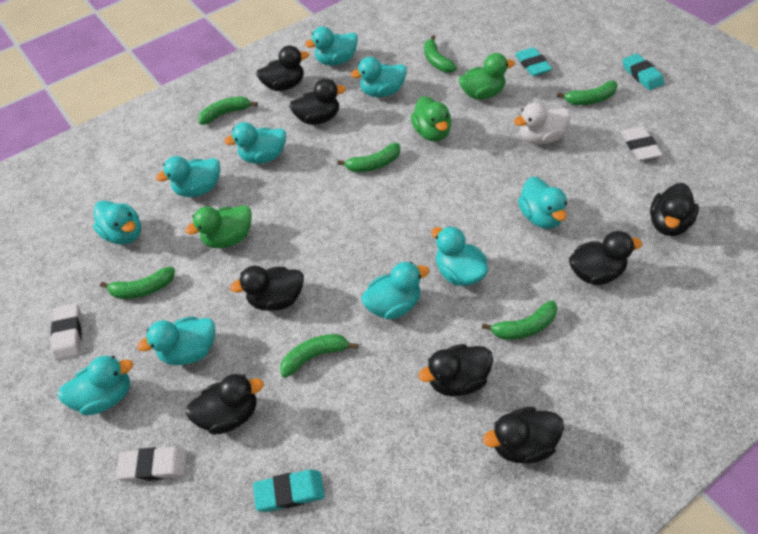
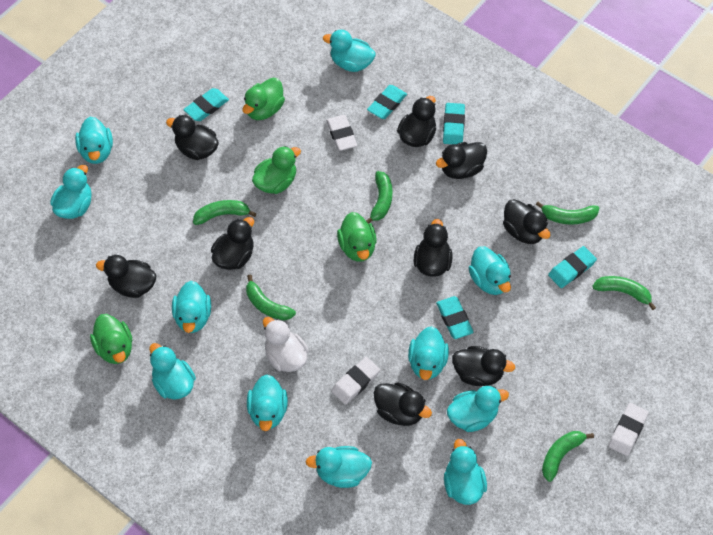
black duck: [186,374,264,435] [230,266,304,311] [256,45,309,91] [289,78,346,125] [418,344,493,396] [483,407,564,464] [569,231,642,285] [650,183,699,236] = 8 -> [96,255,156,298] [166,115,219,160] [211,217,254,270] [374,383,432,426] [397,96,436,147] [414,219,453,277] [436,142,487,179] [452,346,515,386] [503,199,550,244] = 9
green banana: [100,267,175,299] [198,96,258,125] [280,334,358,378] [337,143,400,172] [424,35,457,73] [482,300,558,340] [557,81,618,105] = 7 -> [193,200,256,225] [246,274,296,320] [366,171,393,224] [536,202,599,224] [542,431,594,482] [592,276,656,310] = 6
green duck: [185,205,252,248] [411,96,452,141] [459,53,515,100] = 3 -> [90,314,132,364] [242,78,285,120] [252,146,301,194] [337,212,376,262] = 4
turquoise duck: [57,356,133,415] [93,200,141,244] [137,317,215,365] [156,156,220,197] [224,122,286,164] [305,26,358,66] [351,57,407,97] [361,262,429,320] [431,226,488,286] [518,177,567,229] = 10 -> [50,165,92,219] [75,117,113,164] [149,343,196,400] [172,281,211,333] [247,374,288,431] [306,446,372,488] [323,30,376,72] [408,326,449,380] [444,439,487,505] [447,386,509,432] [469,246,511,295] = 11
turquoise eraser: [253,470,325,512] [515,47,552,76] [622,54,664,90] = 3 -> [183,88,229,121] [367,85,407,119] [436,296,474,339] [443,103,465,144] [548,246,597,288] = 5

